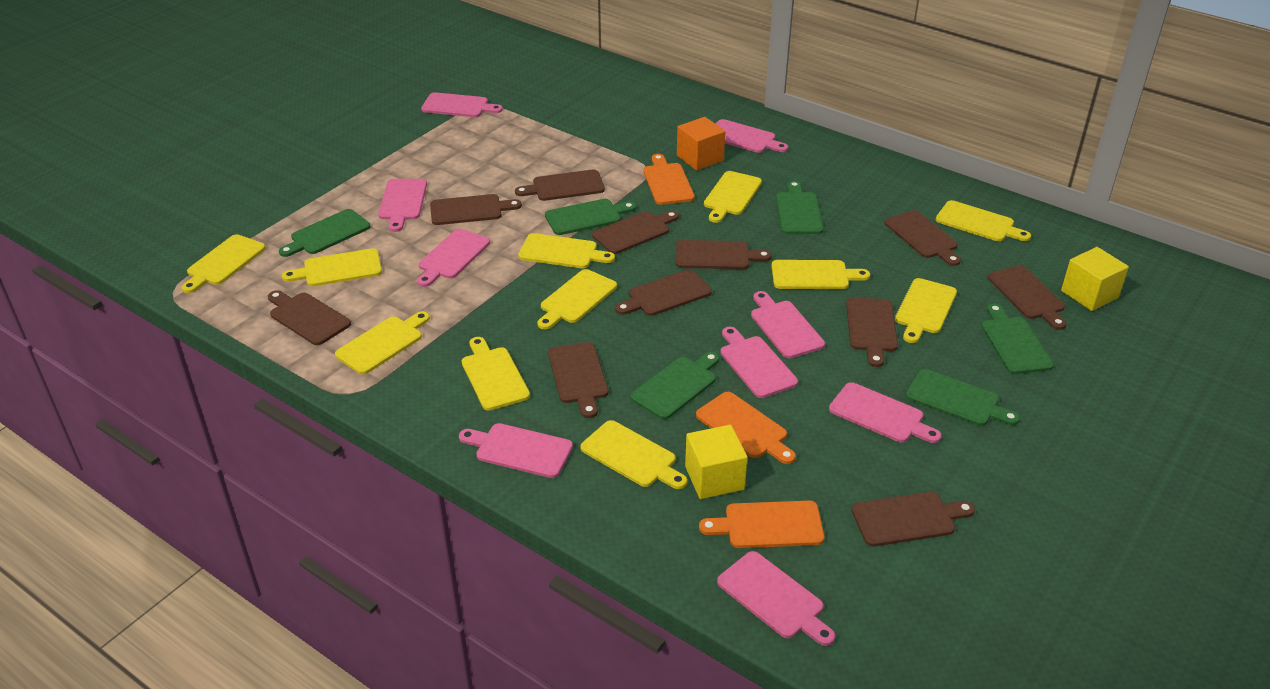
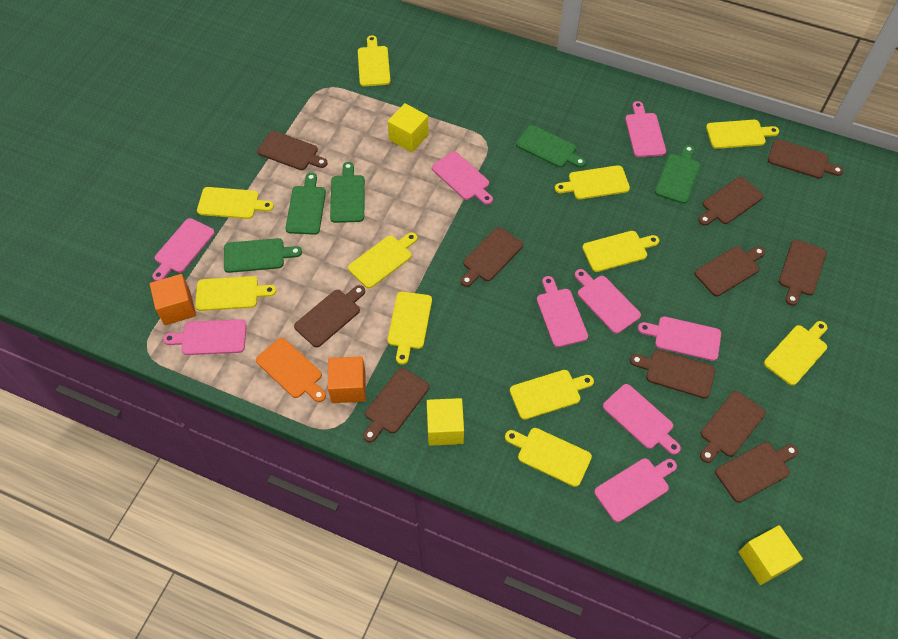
green cutting board: [279,209,370,257] [545,199,636,235] [631,352,719,419] [776,181,823,234] [906,369,1020,426] [981,304,1054,374] = 6 -> [224,238,302,273] [286,173,326,235] [330,162,365,223] [516,125,586,168] [655,145,701,204] = 5
orange cube: [677,117,725,170] = 1 -> [150,274,196,325] [328,356,366,403] = 2
orange cutting board: [643,154,695,205] [696,392,796,464] [699,501,825,548] = 3 -> [256,338,326,402] = 1
yellow cube: [685,425,748,499] [1061,247,1129,311] = 2 -> [388,103,429,152] [427,398,464,446] [738,525,803,585] = 3

